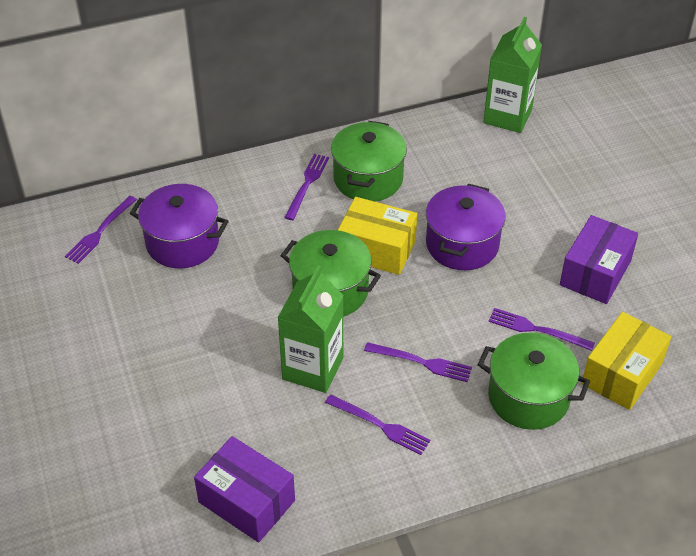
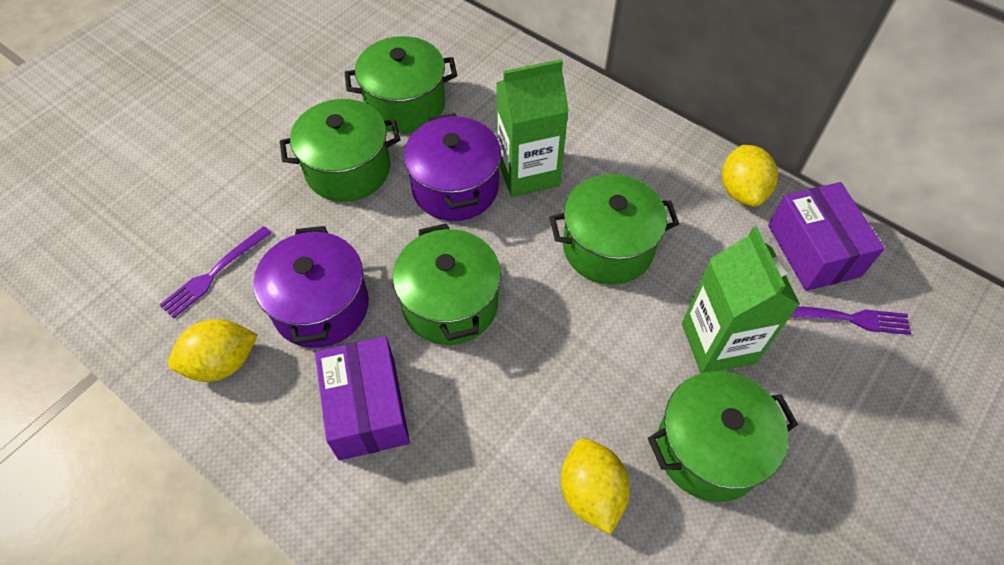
green pot: [280,230,381,317] [331,121,407,202] [478,333,590,430] = 3 -> [280,99,400,202] [345,36,457,133] [392,223,501,345] [549,174,679,285] [648,371,798,502] = 5
purple fork: [65,196,137,264] [284,154,329,220] [325,394,430,455] [364,342,472,382] [488,308,595,351] = 5 -> [159,226,271,319] [790,306,911,335] = 2
yellow box: [338,197,417,275] [581,312,671,410] = 2 -> none = 0
yellow lemon: none = 0 -> [168,319,258,382] [561,438,630,535] [722,145,778,206] = 3

